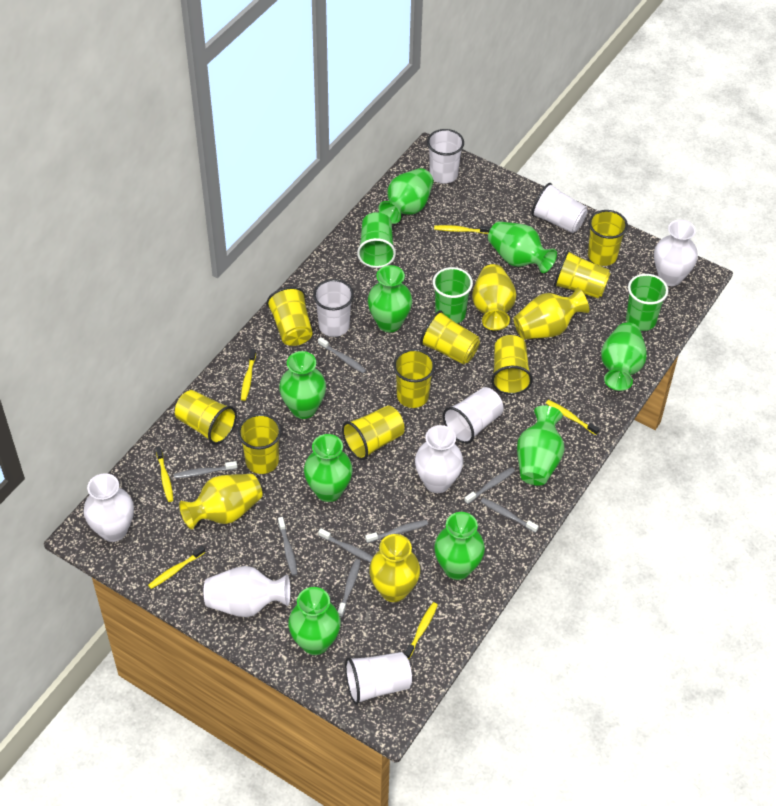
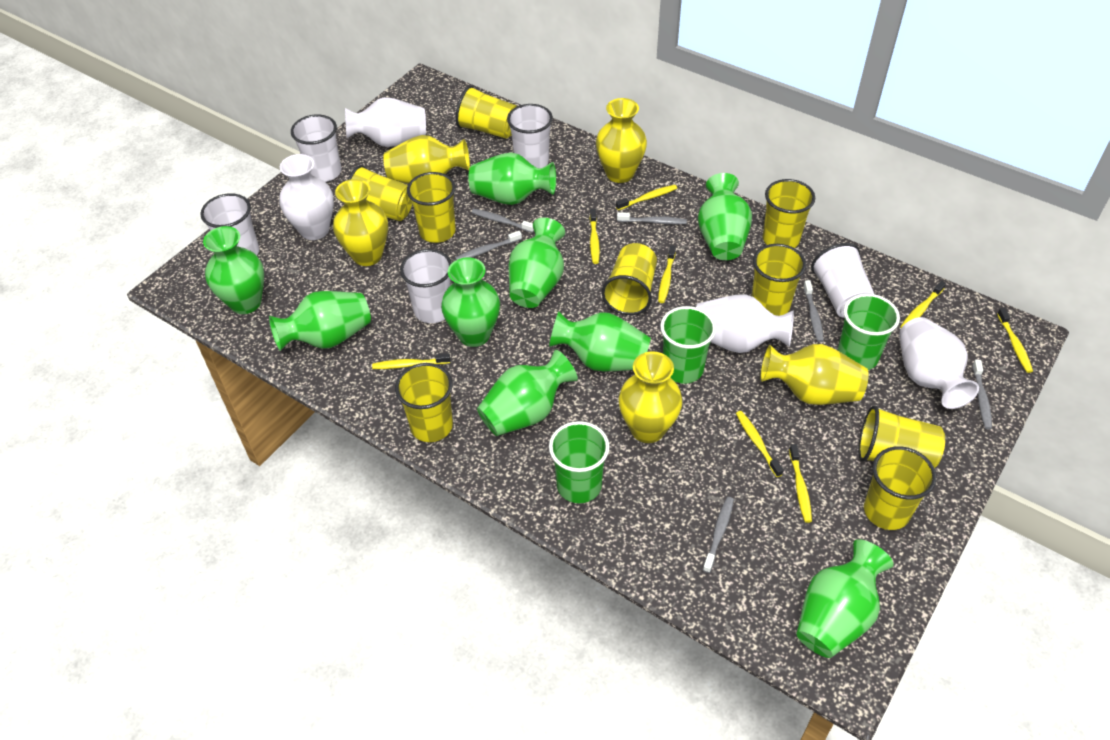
grey toothbrush: [174,461,237,479] [278,517,298,576] [318,337,366,374] [318,529,373,562] [338,559,361,617] [365,520,428,543] [464,467,515,504] [480,498,539,533] = 8 -> [455,231,522,260] [471,209,534,233] [617,212,687,224] [703,497,734,573] [803,280,824,342] [972,360,992,429] = 6
yellow toothbrush: [148,546,205,589] [156,447,173,502] [241,349,256,401] [404,602,438,659] [434,225,491,234] [546,400,599,435] = 6 -> [372,353,450,369] [590,209,600,264] [616,185,677,210] [658,245,676,303] [736,411,784,477] [789,444,812,523] [900,281,946,328] [997,308,1033,373] = 8
yellow vase: [179,474,263,529] [369,534,420,602] [472,264,516,331] [514,288,589,340] = 4 -> [333,179,388,266] [383,135,470,184] [596,98,647,183] [618,351,683,443] [760,344,869,405] = 5

